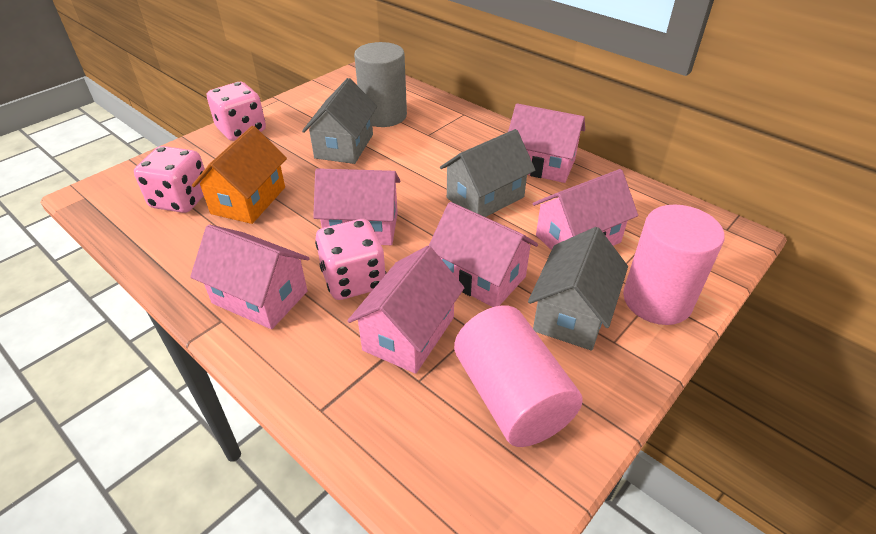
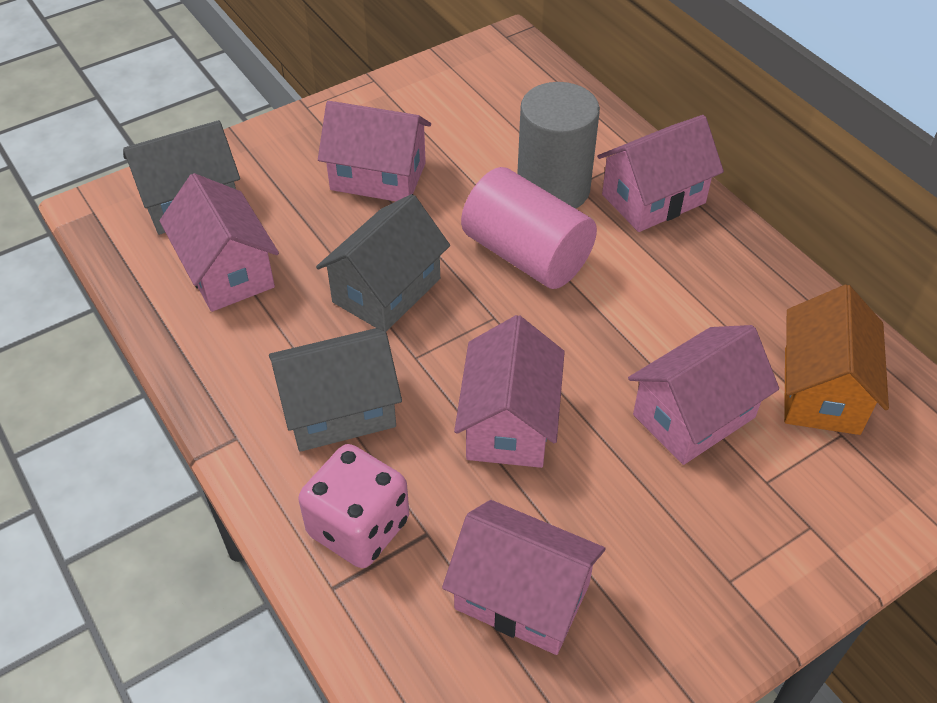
pink cylinder: [454,305,583,447] [623,204,725,325] = 2 -> [461,167,597,289] = 1
pink dice: [134,146,205,213] [207,82,266,141] [315,219,386,300] = 3 -> [298,444,409,568] = 1

